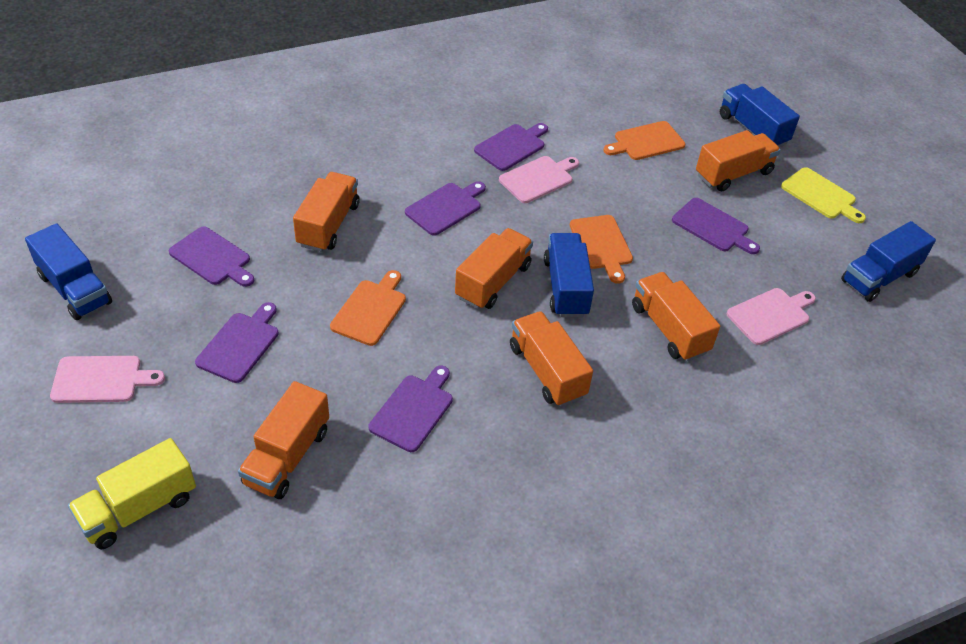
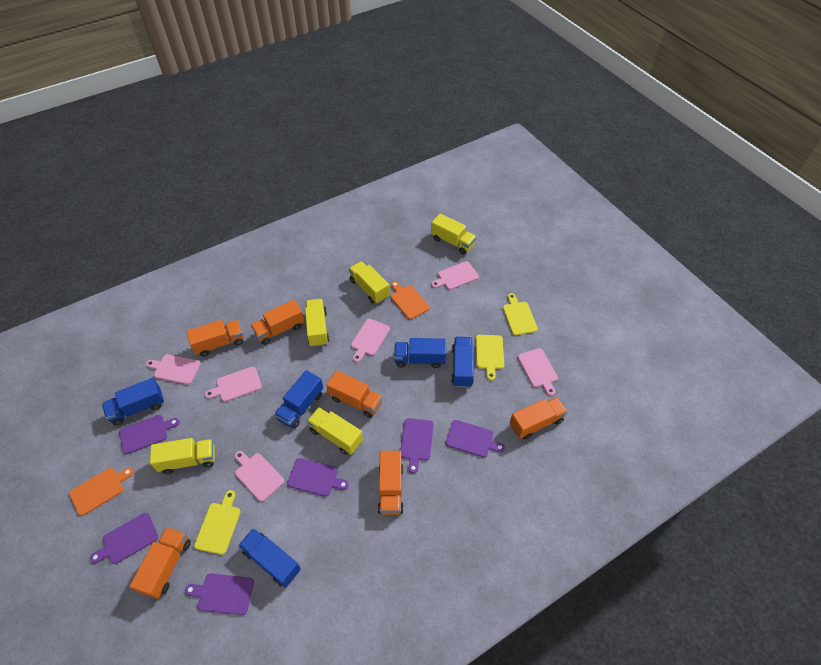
blue truck: [25,223,112,320] [544,233,594,317] [720,84,800,147] [841,221,936,302] = 4 -> [102,378,164,425] [238,528,301,588] [274,370,323,429] [394,338,446,368] [451,337,474,388] = 5
orange cutting board: [330,270,406,346] [570,215,633,284] [603,121,685,160] = 3 -> [70,467,134,516] [391,281,430,320] = 2
pink cutting board: [50,356,165,403] [499,156,579,203] [727,288,816,345] = 3 -> [146,354,201,385] [205,366,262,402] [235,451,284,502] [351,319,390,362] [431,261,479,290] [518,348,558,396] = 6
yellow cutting board: [781,167,866,223] = 1 -> [194,490,241,555] [476,335,504,380] [503,293,538,335] = 3
yellow truck: [68,438,196,549] = 1 -> [150,438,215,474] [305,299,329,347] [307,407,363,455] [349,261,390,304] [431,213,477,255] = 5

